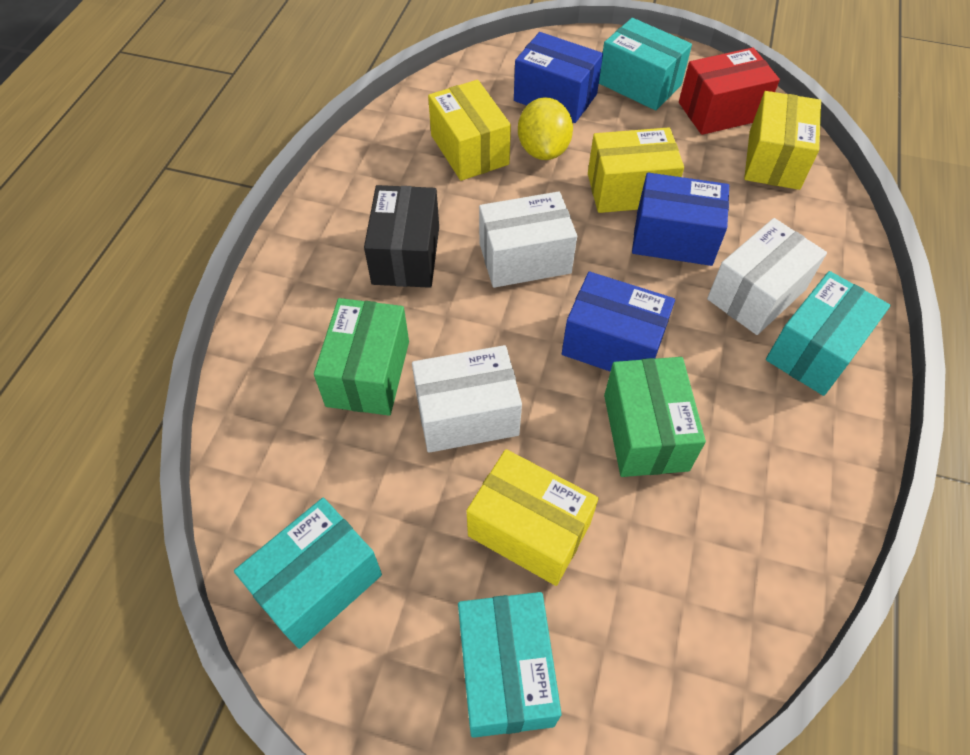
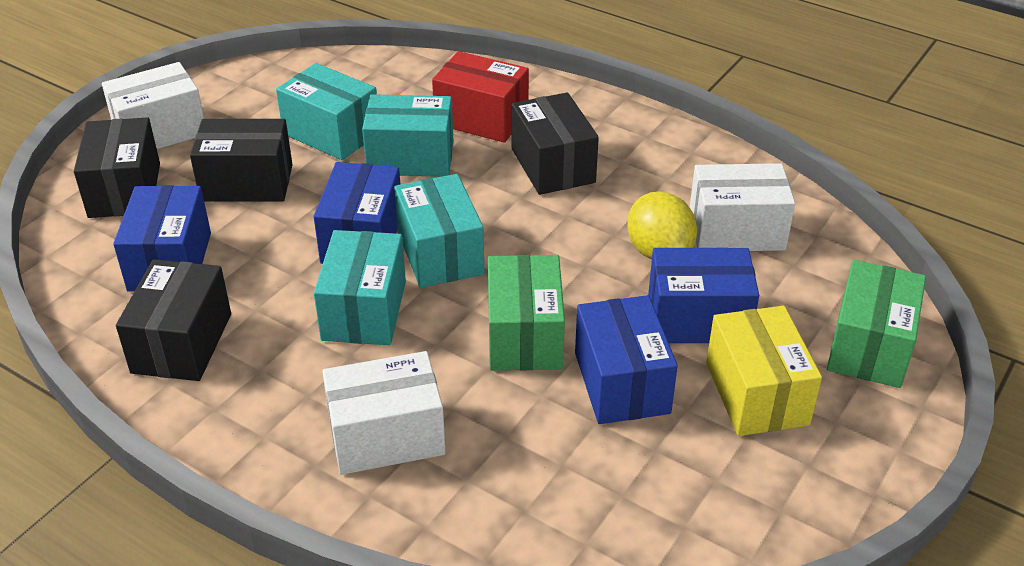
black box: [364,185,439,288] = 1 -> [74,117,160,218] [116,259,231,381] [190,119,293,202] [512,92,599,195] = 4
blue box: [514,32,603,123] [562,272,675,372] [632,173,729,266] = 3 -> [113,185,211,292] [314,162,400,264] [575,295,678,424] [648,248,759,343] = 4
yellow box: [428,80,511,181] [467,449,599,586] [588,127,684,213] [744,91,821,190] = 4 -> [706,306,822,436] = 1

